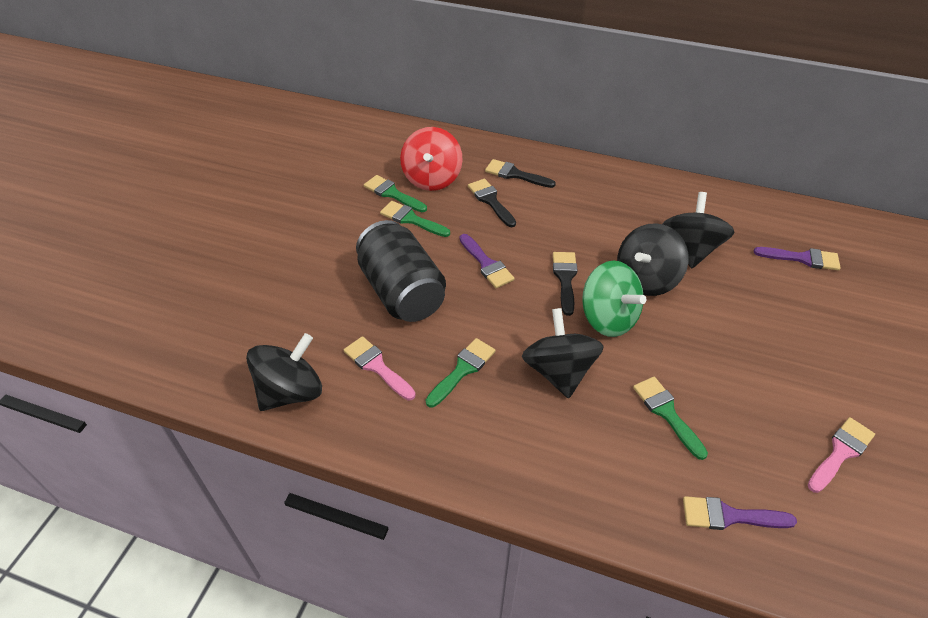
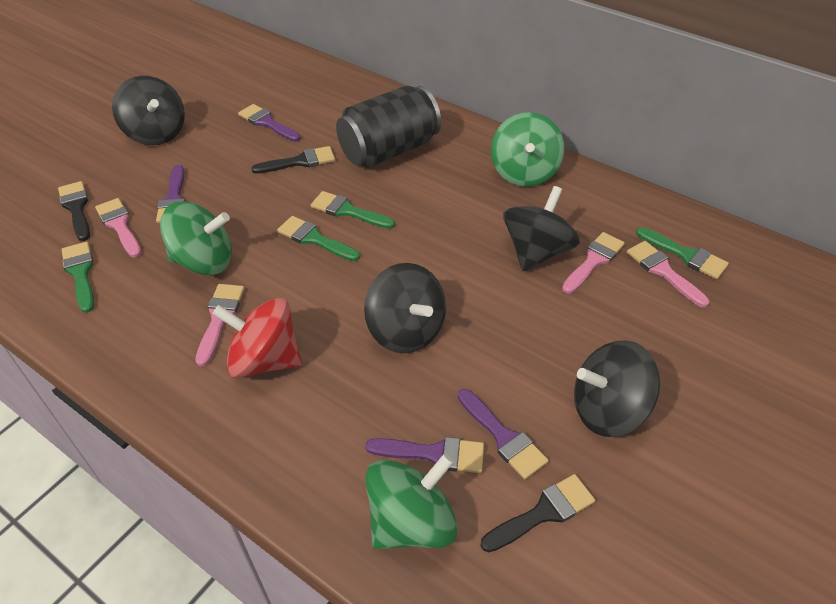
green spinning top: [582,261,646,337] = 1 -> [160,201,232,275] [366,453,458,549] [491,112,564,187] = 3
pink brush: [344,336,416,401] [808,417,875,493] = 2 -> [95,198,141,258] [195,284,245,366] [562,232,625,294] [627,241,709,307] = 4
purple brush: [459,234,515,288] [683,496,797,530] [754,247,841,270] = 3 -> [156,165,185,223] [238,104,301,142] [365,437,484,473] [458,389,549,479] = 4

